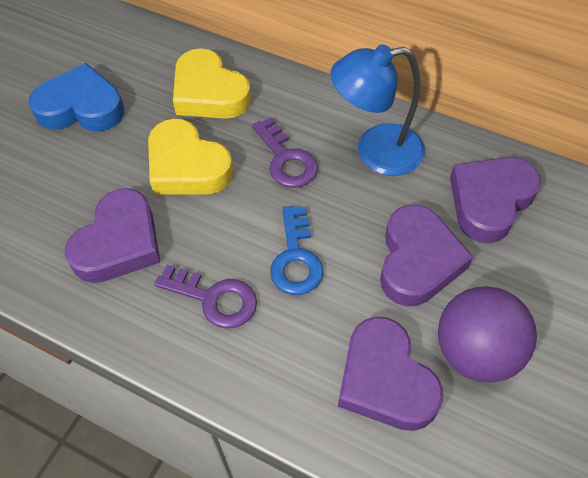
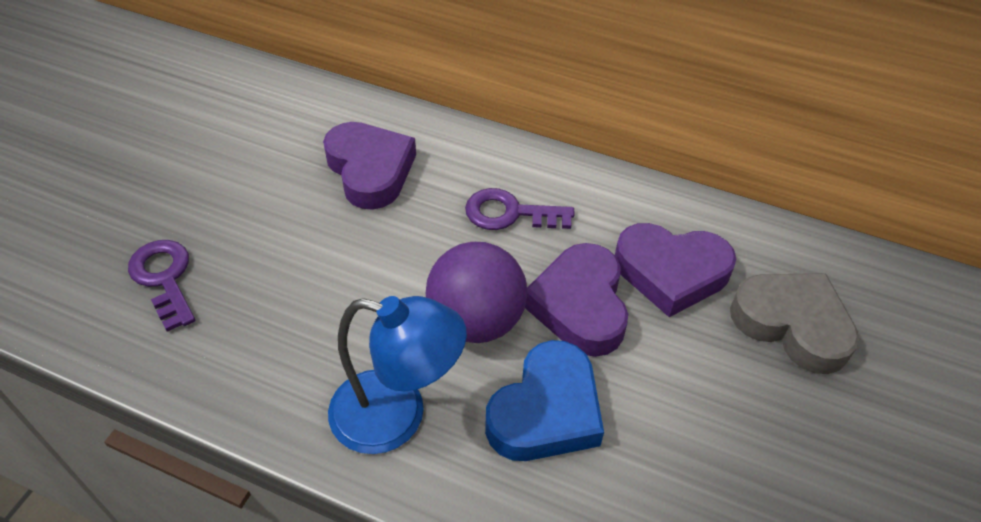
blue key: [270,206,324,295] = 1 -> none = 0
grey heart: none = 0 -> [730,273,859,374] = 1
purple heart: [65,188,160,283] [338,317,443,431] [380,205,473,306] [450,157,541,243] = 4 -> [323,122,416,210] [525,243,628,357] [615,223,736,317] = 3
yellow heart: [148,119,233,195] [173,48,251,119] = 2 -> none = 0

